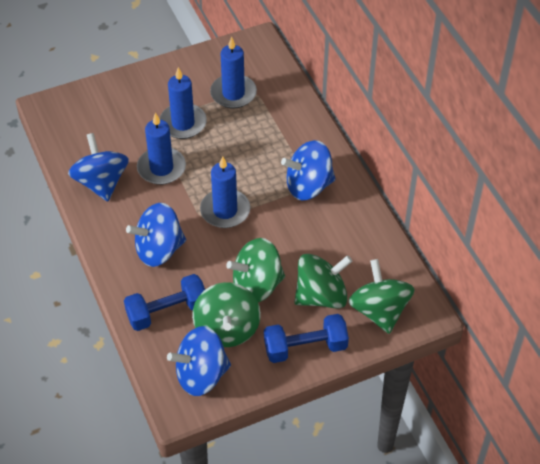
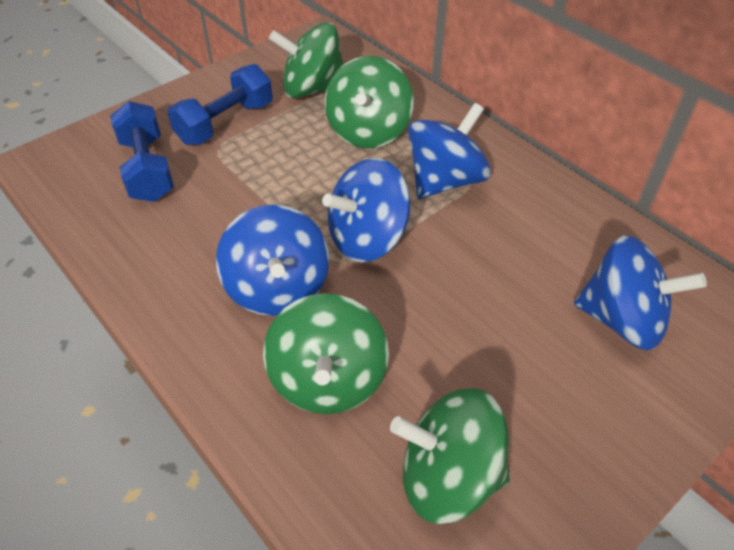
blue candle: [137,113,186,185] [159,67,207,139] [200,156,250,228] [210,37,257,109] = 4 -> none = 0

